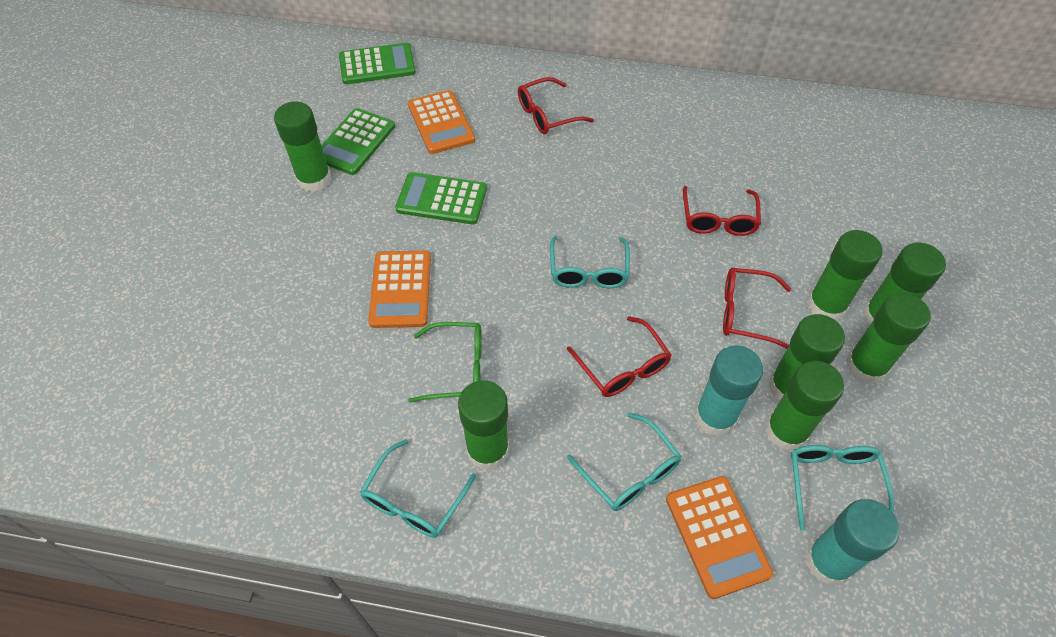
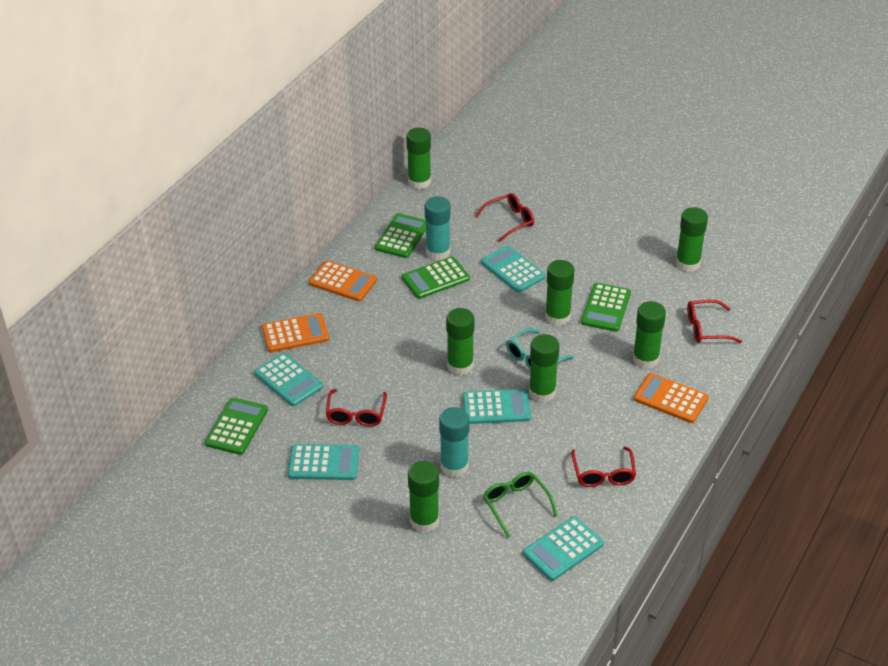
green calculator: [321,108,395,175] [339,43,416,84] [395,172,487,224] = 3 -> [205,397,268,455] [375,213,426,258] [402,256,470,299] [581,283,631,332] = 4
turquoise calculator: none = 0 -> [254,353,323,406] [288,444,359,480] [463,389,531,424] [481,246,546,293] [523,516,604,581] = 5
turquoise glasses: [360,439,476,538] [550,236,630,288] [567,413,682,511] [791,445,894,531] = 4 -> [506,328,574,371] = 1

